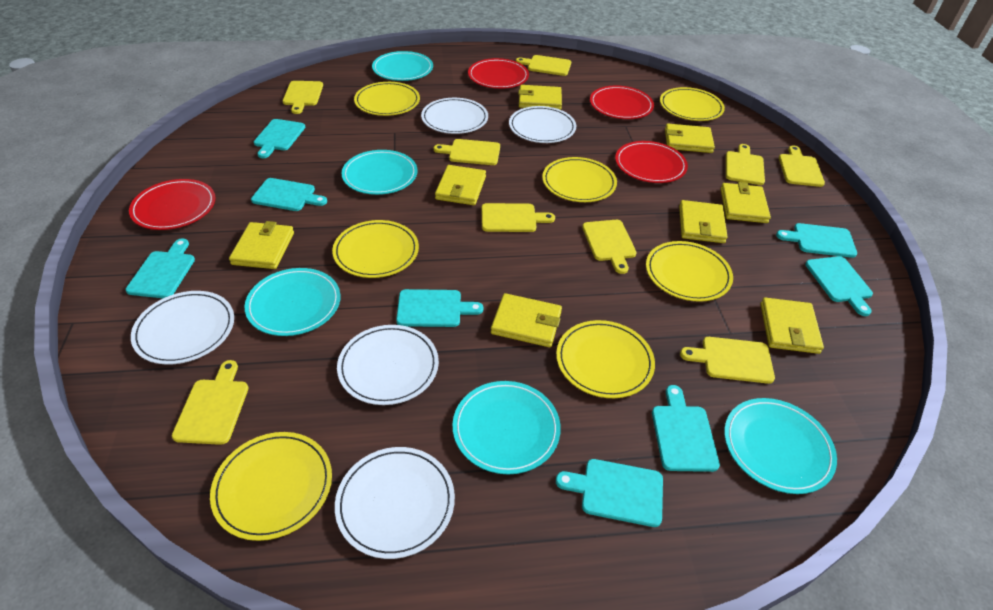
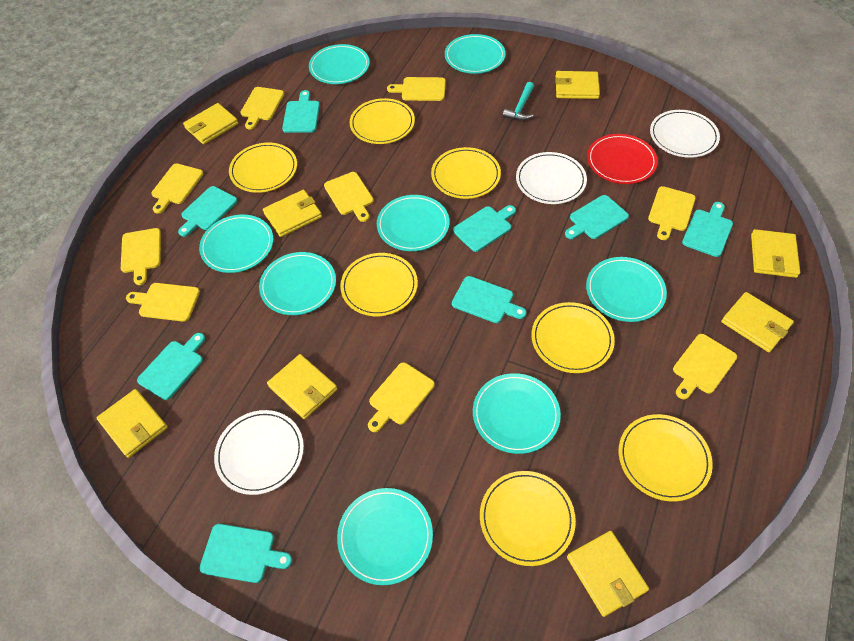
red plate: [129,179,215,230] [468,58,529,89] [590,86,654,119] [615,141,688,183] = 4 -> [587,134,658,184] = 1
turquoise hammer: none = 0 -> [503,82,534,121] = 1
turquoise plate: [245,268,340,336] [341,150,417,195] [372,51,433,81] [453,381,561,474] [724,398,837,494] = 5 -> [199,214,273,273] [259,252,336,315] [309,44,370,84] [337,488,433,585] [377,195,449,251] [445,34,506,74] [473,373,561,454] [586,257,667,322] = 8
white plate: [131,291,234,365] [335,447,455,559] [337,325,439,405] [421,98,488,134] [509,106,576,143] = 5 -> [214,410,304,495] [516,152,587,204] [650,110,720,158] = 3

